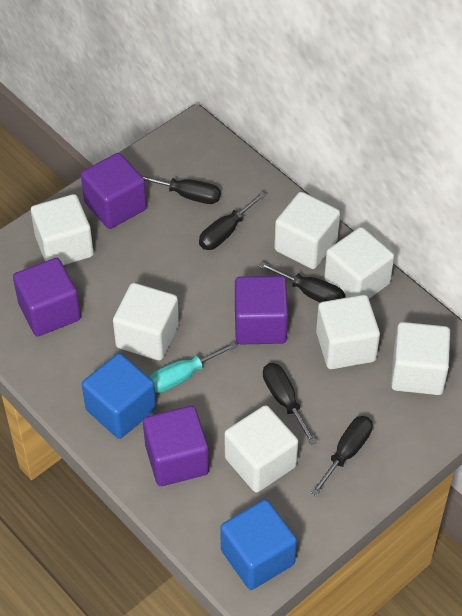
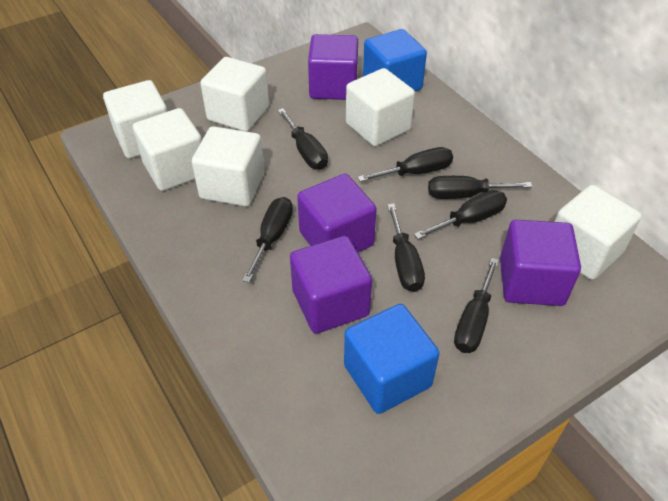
black screwdriver: [141,175,221,204] [199,192,266,250] [258,262,346,303] [263,363,317,445] [310,416,373,496] = 5 -> [242,197,293,282] [277,108,328,170] [358,147,453,182] [387,204,425,292] [414,190,507,239] [428,176,532,199] [454,258,499,353] = 7
turquoise screwdriver: [149,342,237,393] = 1 -> none = 0
white cube: [31,194,94,265] [113,283,179,360] [225,405,298,493] [274,192,340,269] [316,295,380,369] [324,227,394,299] [391,322,450,395] = 7 -> [103,80,168,159] [133,108,202,191] [192,126,264,207] [200,57,269,132] [346,68,415,147] [555,185,642,280] = 6

